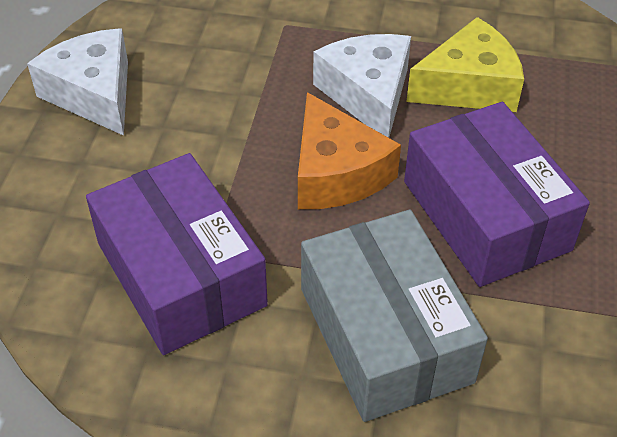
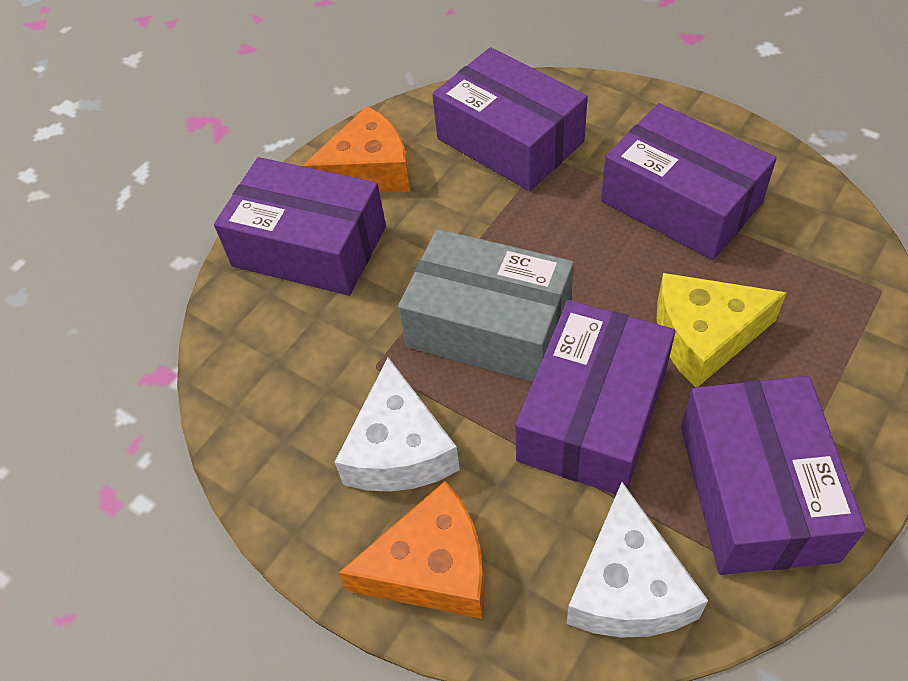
orange cheese: [298,92,401,209] = 1 -> [302,106,410,193] [339,481,485,619] = 2
purple box: [86,153,268,355] [404,102,590,287] = 2 -> [214,157,386,296] [432,47,588,191] [515,300,675,494] [601,103,777,260] [681,376,866,575] = 5

